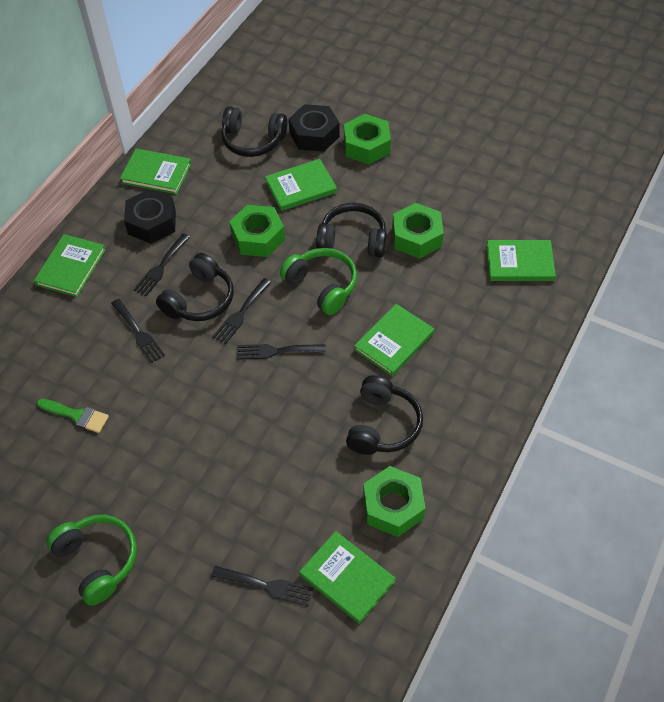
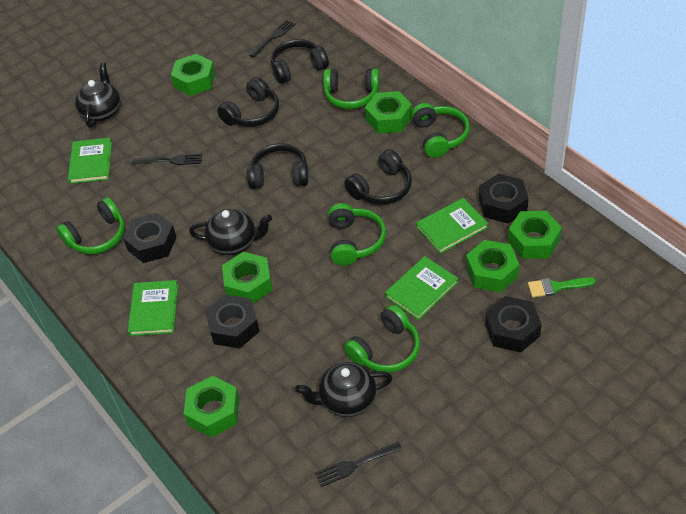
black fork: [111,299,165,363] [134,233,190,296] [211,566,313,606] [212,278,271,344] [237,344,326,360] = 5 -> [132,153,202,165] [249,20,296,58] [315,442,403,487] = 3
black nut: [124,189,176,244] [289,104,340,152] = 2 -> [123,213,177,263] [205,295,260,349] [479,174,529,224] [485,296,542,353] = 4
black teapot: none = 0 -> [75,63,120,127] [189,209,272,255] [295,362,393,417] = 3
green book: [34,234,106,297] [120,148,191,194] [265,159,337,211] [299,531,395,624] [354,304,434,376] [487,240,556,281] = 6 -> [68,138,112,184] [128,280,178,336] [385,256,458,320] [416,198,488,254] = 4
green headphones: [46,515,137,606] [280,248,357,315] = 2 -> [57,197,125,254] [323,69,380,109] [328,203,386,266] [344,305,420,373] [411,103,470,158] = 5
green nut: [229,205,285,257] [344,114,391,164] [363,466,426,537] [392,203,444,259] = 4 -> [171,54,215,96] [184,376,239,437] [222,252,273,304] [365,91,412,134] [466,240,520,293] [508,211,562,259] = 6

